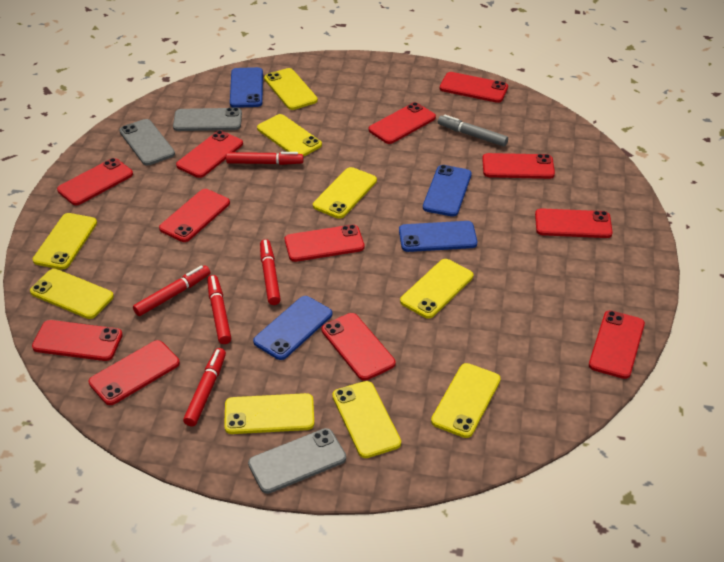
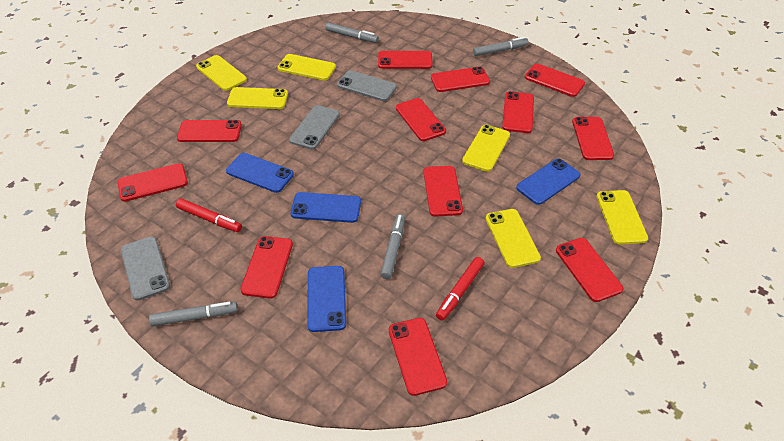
grey marker: [438,114,508,147] = 1 -> [149,302,238,326] [325,23,379,43] [380,214,405,279] [473,37,529,56] = 4
red marker: [133,265,210,316] [183,348,226,427] [207,275,231,344] [226,152,304,165] [260,239,281,305] = 5 -> [176,198,242,232] [436,257,484,321] = 2
yellow phone: [30,269,114,319] [33,213,97,270] [224,393,314,434] [257,114,322,156] [264,68,318,110] [313,167,377,219] [332,381,401,458] [400,259,473,319] [431,363,501,438] = 9 -> [196,55,247,91] [227,87,288,109] [278,54,336,81] [462,125,510,172] [486,209,541,268] [596,190,648,245] = 6

